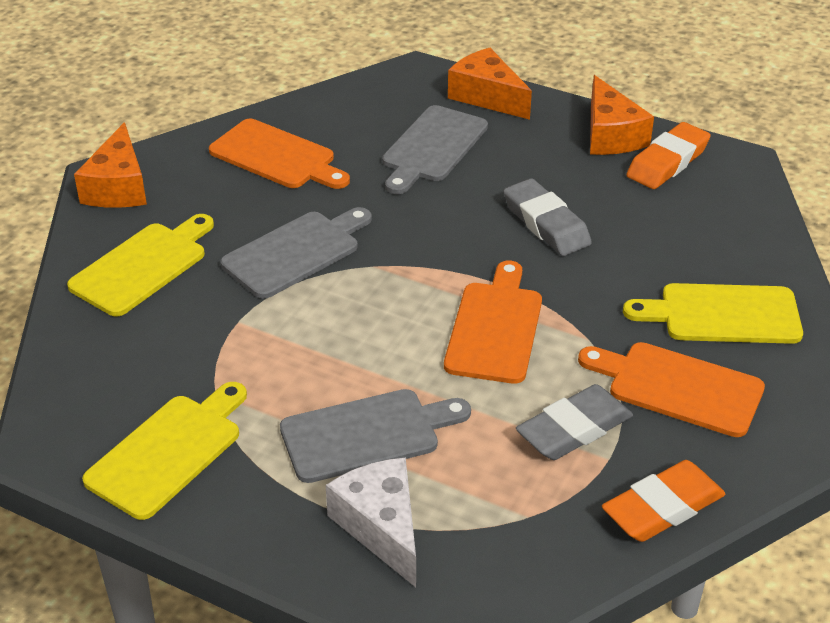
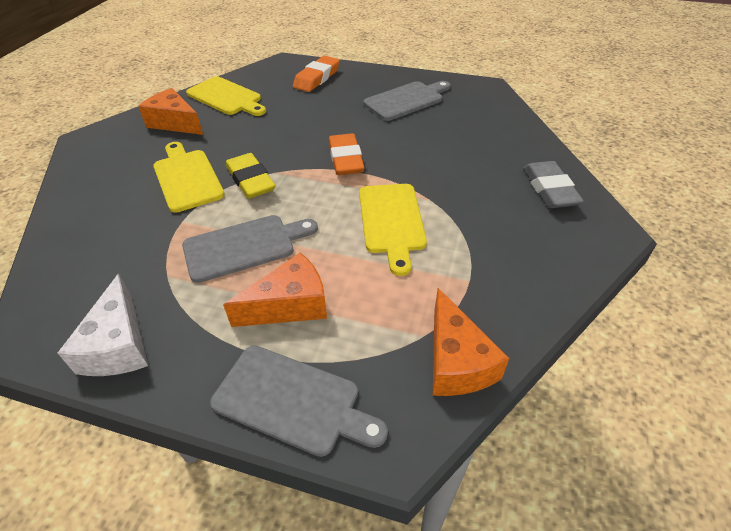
grey eraser: [504,178,592,256] [516,384,633,460] = 2 -> [523,161,584,208] = 1
orange cutting board: [209,119,350,189] [444,261,542,384] [578,342,765,437] = 3 -> none = 0
yellow eraser: none = 0 -> [226,153,275,199] = 1

